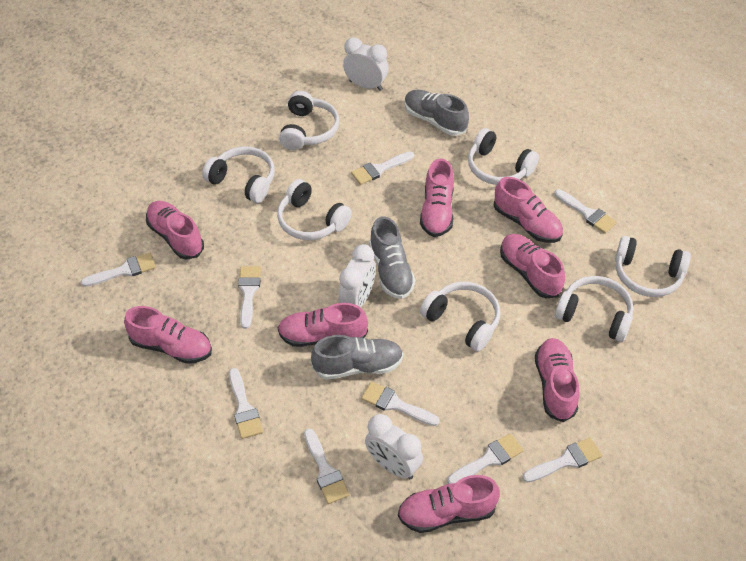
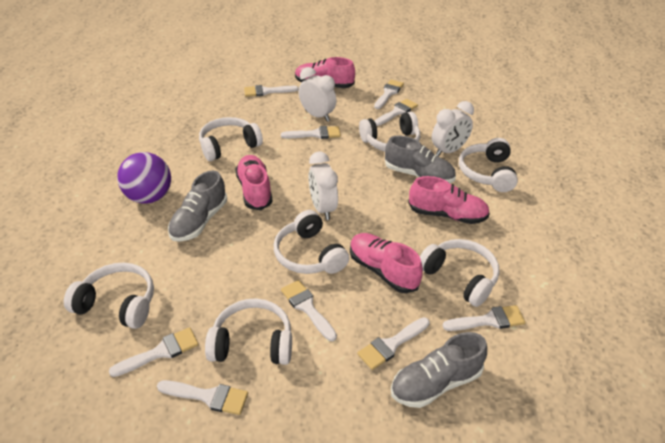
pink shoe: [124,306,212,364] [146,201,204,259] [278,303,368,347] [398,475,500,533] [420,158,454,237] [494,177,563,243] [500,234,565,298] [535,338,580,422] = 8 -> [235,155,273,210] [295,57,355,88] [350,233,423,293] [408,176,490,224] = 4
purple ball: none = 0 -> [117,152,171,204] = 1

